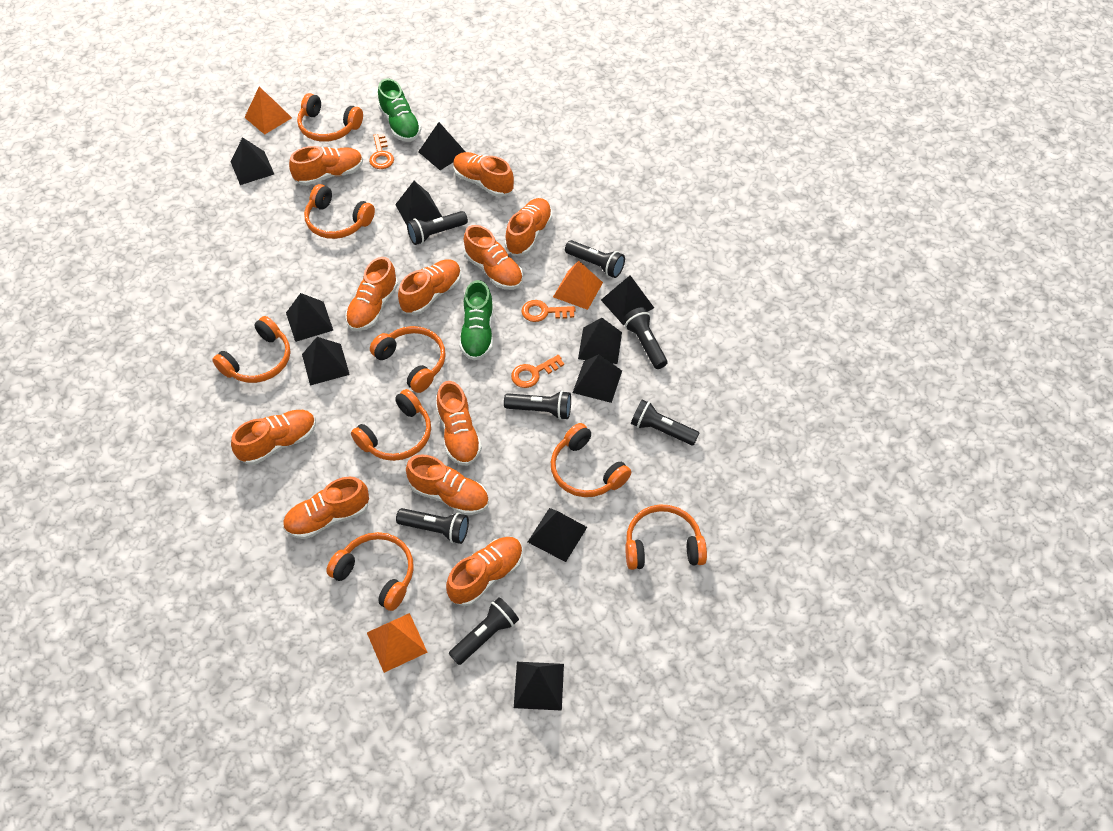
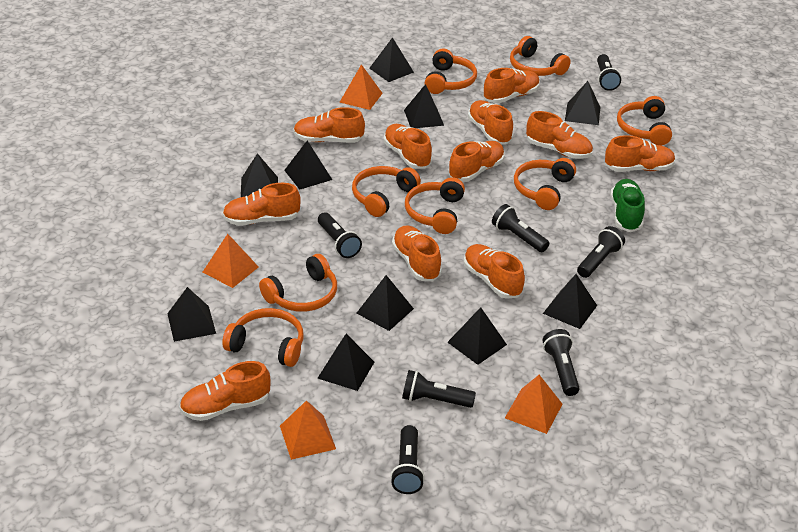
green shoe: [378,78,421,142] [459,280,493,361] = 2 -> [610,179,645,232] = 1
orange key: [369,134,394,169] [511,355,564,388] [521,300,576,322] = 3 -> none = 0
orange pyramid: [244,87,292,135] [367,613,428,673] [553,261,603,310] = 3 -> [203,234,258,288] [280,400,336,460] [340,64,383,110] [505,375,562,434] = 4

